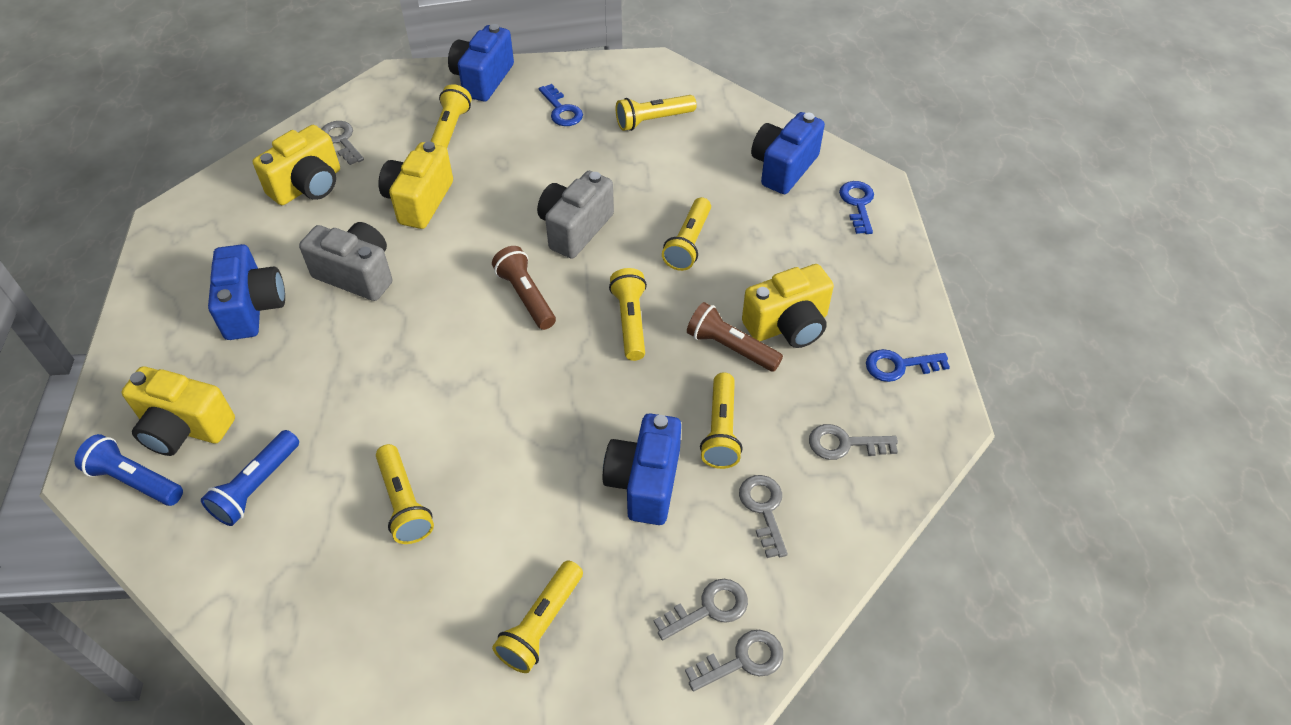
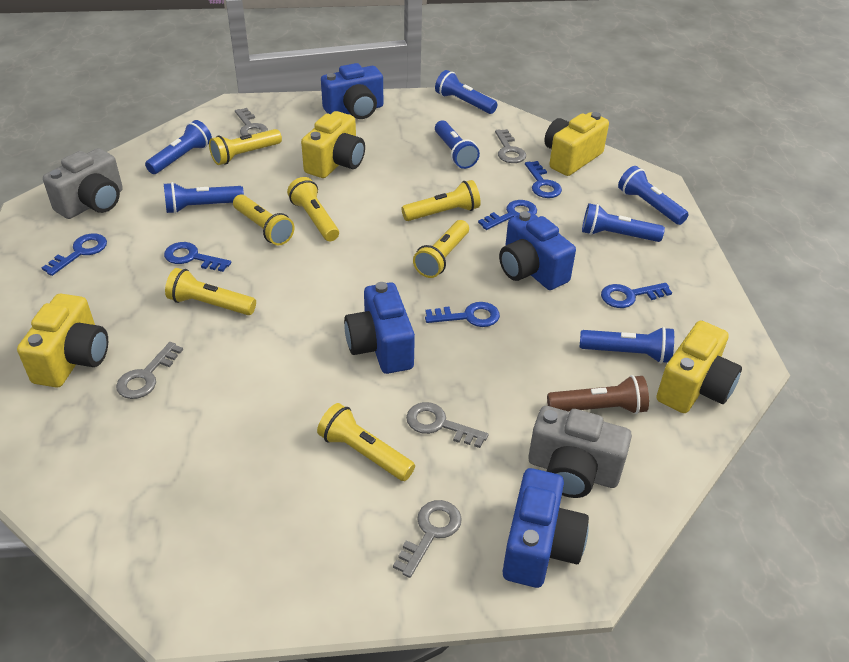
blue flashlight: [75,434,183,506] [201,430,299,526] = 2 -> [145,120,212,174] [164,182,244,214] [435,70,498,114] [435,120,480,169] [579,327,674,364] [582,203,665,242] [618,166,689,225] = 7
blue key: [539,84,583,126] [839,181,874,234] [866,349,950,382] = 3 -> [42,233,107,276] [164,242,231,272] [425,302,500,327] [478,200,537,230] [525,161,562,198] [601,283,672,308] = 6
brown flashlight: [492,246,556,330] [687,302,783,372] = 2 -> [547,375,649,414] = 1

